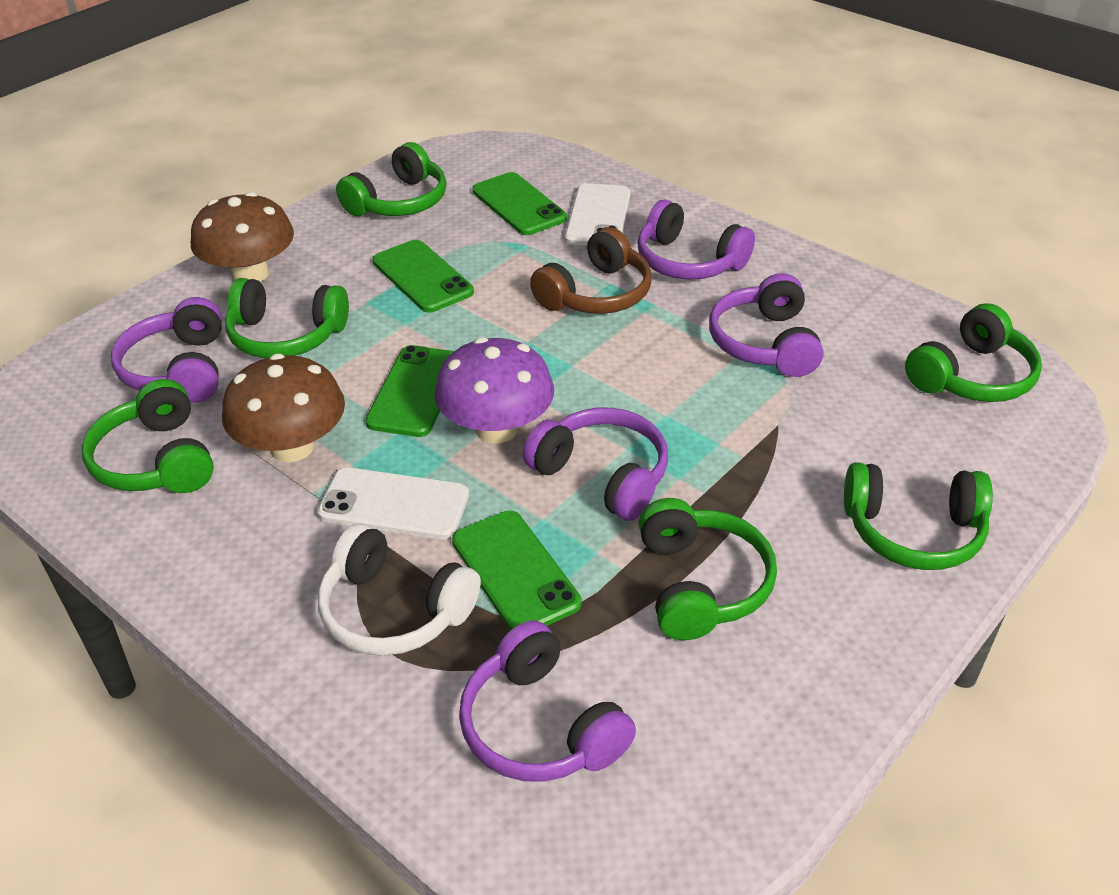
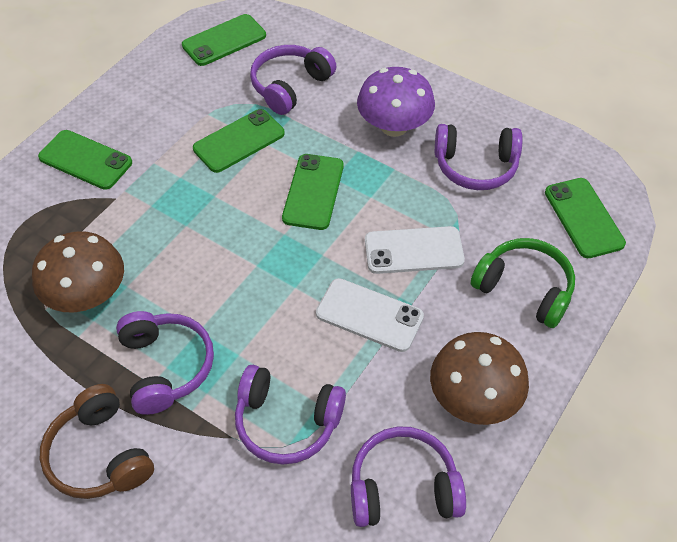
green headphones: [82,379,214,493] [225,278,349,358] [336,142,447,216] [639,498,777,640] [844,462,993,570] [905,303,1042,402] = 6 -> [470,238,575,328] = 1
green phone: [365,345,454,437] [373,240,474,312] [452,511,581,631] [472,172,567,235] = 4 -> [38,130,132,190] [182,14,266,66] [193,109,285,173] [282,154,344,230] [545,178,626,258] = 5
white headphones: [318,523,481,656] = 1 -> none = 0

